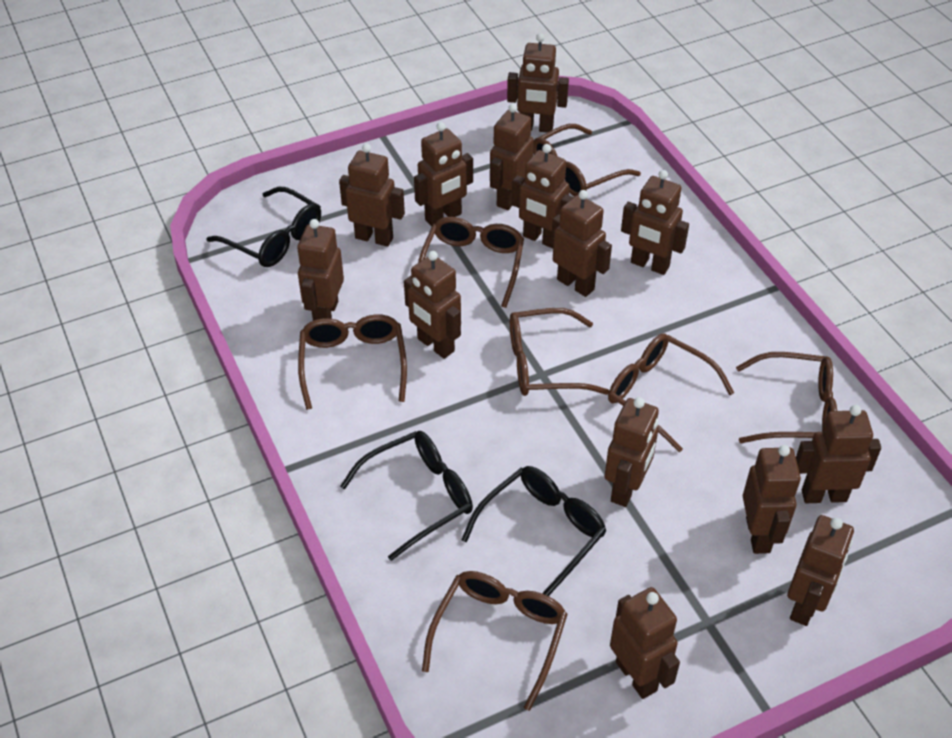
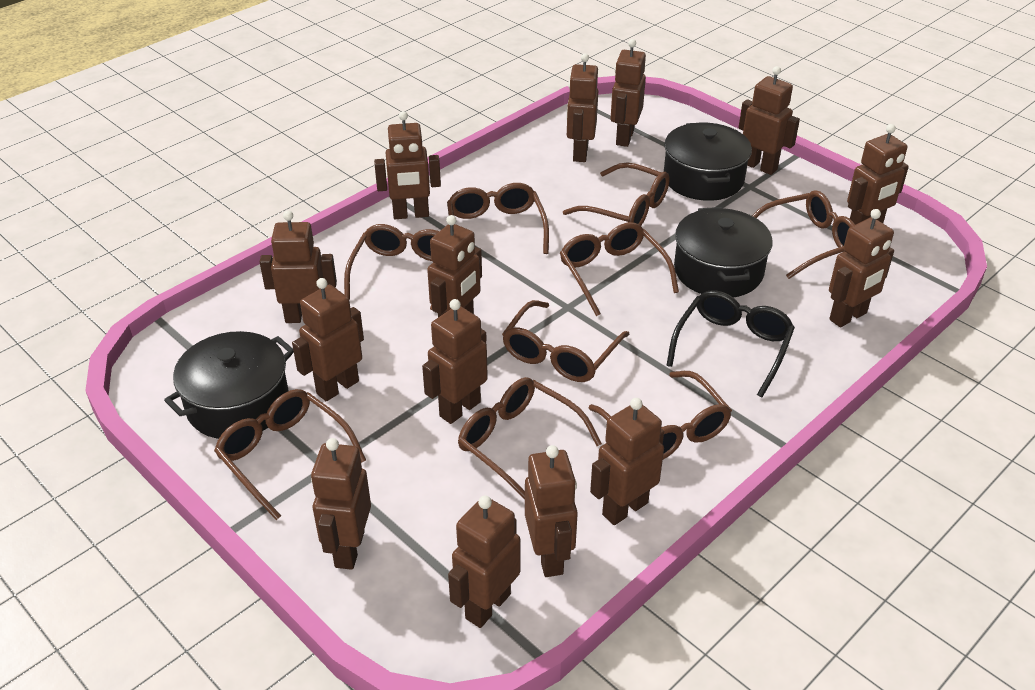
black glasses: [206,187,321,267] [340,431,473,561] [461,466,606,596] = 3 -> [666,290,795,397] = 1
black pot: none = 0 -> [164,331,294,439] [664,122,752,201] [674,207,773,297] = 3
brown glasses: [298,314,407,410] [418,217,524,308] [422,571,568,711] [510,308,609,396] [533,124,641,196] [608,333,734,452] [736,352,837,443] = 7 -> [214,389,366,520] [344,224,439,310] [447,183,549,254] [458,377,602,500] [502,300,630,382] [560,222,679,316] [563,162,670,226] [589,371,732,459] [752,190,855,279] = 9

